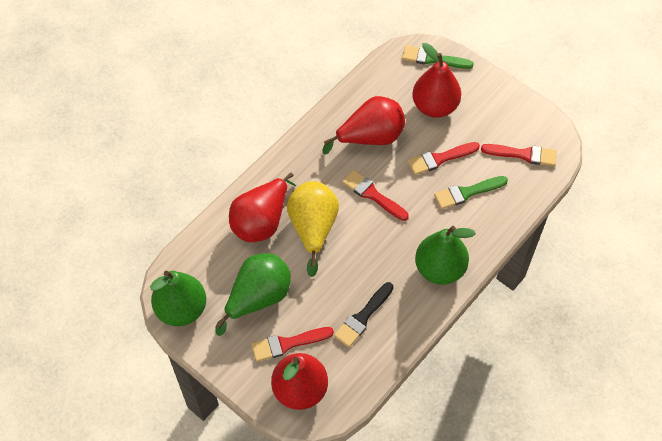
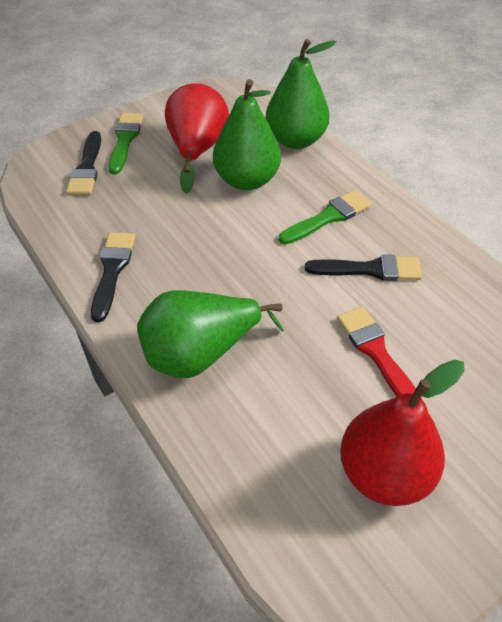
black brush: [334,282,394,347] = 1 -> [66,131,101,195] [91,232,135,322] [305,254,422,281] = 3
red brush: [251,327,334,362] [342,170,409,221] [408,142,480,175] [481,144,557,166] = 4 -> [337,307,422,399] = 1
red pear: [229,173,296,242] [271,353,328,410] [323,96,405,155] [412,43,461,118] = 4 -> [165,83,229,194] [340,360,465,506] = 2
yellow pear: [287,181,339,277] = 1 -> none = 0

